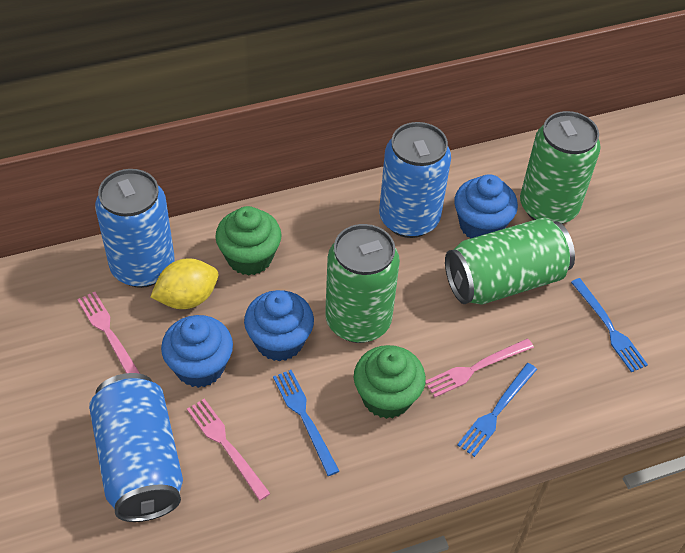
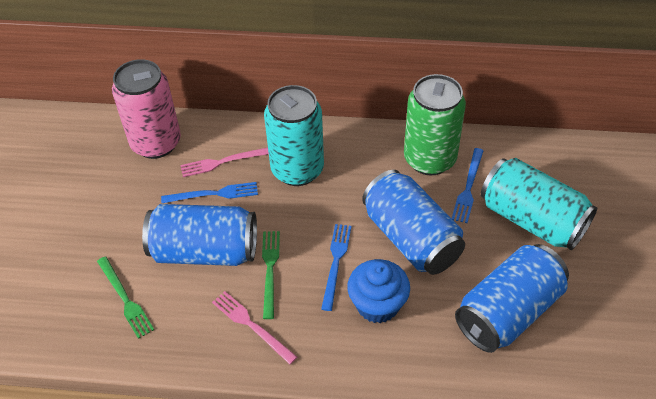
blue cupcake: [161,315,233,388] [244,290,314,361] [455,174,518,238] = 3 -> [347,259,410,323] = 1
green can: [325,224,400,343] [445,217,575,305] [520,111,601,224] = 3 -> [404,74,466,175] = 1
green cupcake: [215,206,282,275] [354,345,426,419] = 2 -> none = 0
green fork: none = 0 -> [97,256,154,339] [262,231,280,319] = 2
pink can: none = 0 -> [112,59,181,159] = 1
pink fork: [77,292,140,374] [187,399,271,501] [425,339,534,397] = 3 -> [180,148,269,177] [212,291,297,365] = 2
turquoise can: none = 0 -> [264,85,324,186] [481,158,597,250] = 2
yellow lemon: [150,259,218,309] = 1 -> none = 0

